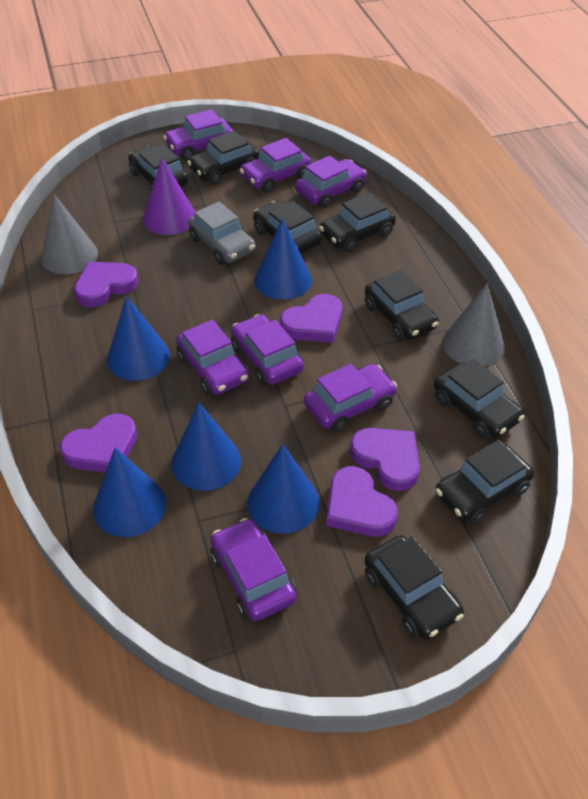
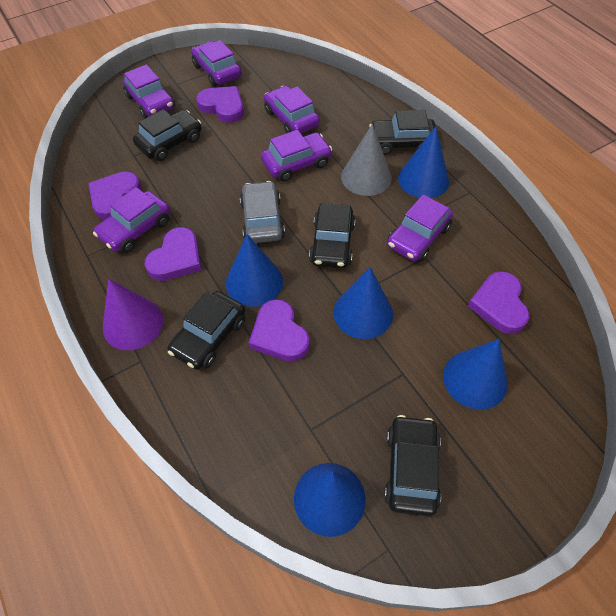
black car: [128,144,188,190] [187,130,259,185] [253,201,322,254] [319,193,396,252] [364,535,464,639] [365,270,439,340] [434,359,524,439] [435,440,534,524] = 8 -> [133,109,201,161] [168,291,245,370] [309,203,355,268] [369,110,436,155] [384,415,441,516] = 5
grey cone: [41,194,98,274] [442,283,505,367] = 2 -> [341,124,392,196] = 1
purple car: [163,109,233,160] [176,320,249,395] [211,518,296,621] [231,314,304,385] [240,138,312,193] [295,156,367,208] [304,364,397,432] = 7 -> [93,187,170,253] [122,64,175,118] [191,40,242,87] [261,130,332,182] [264,86,320,134] [387,195,453,262] = 6

